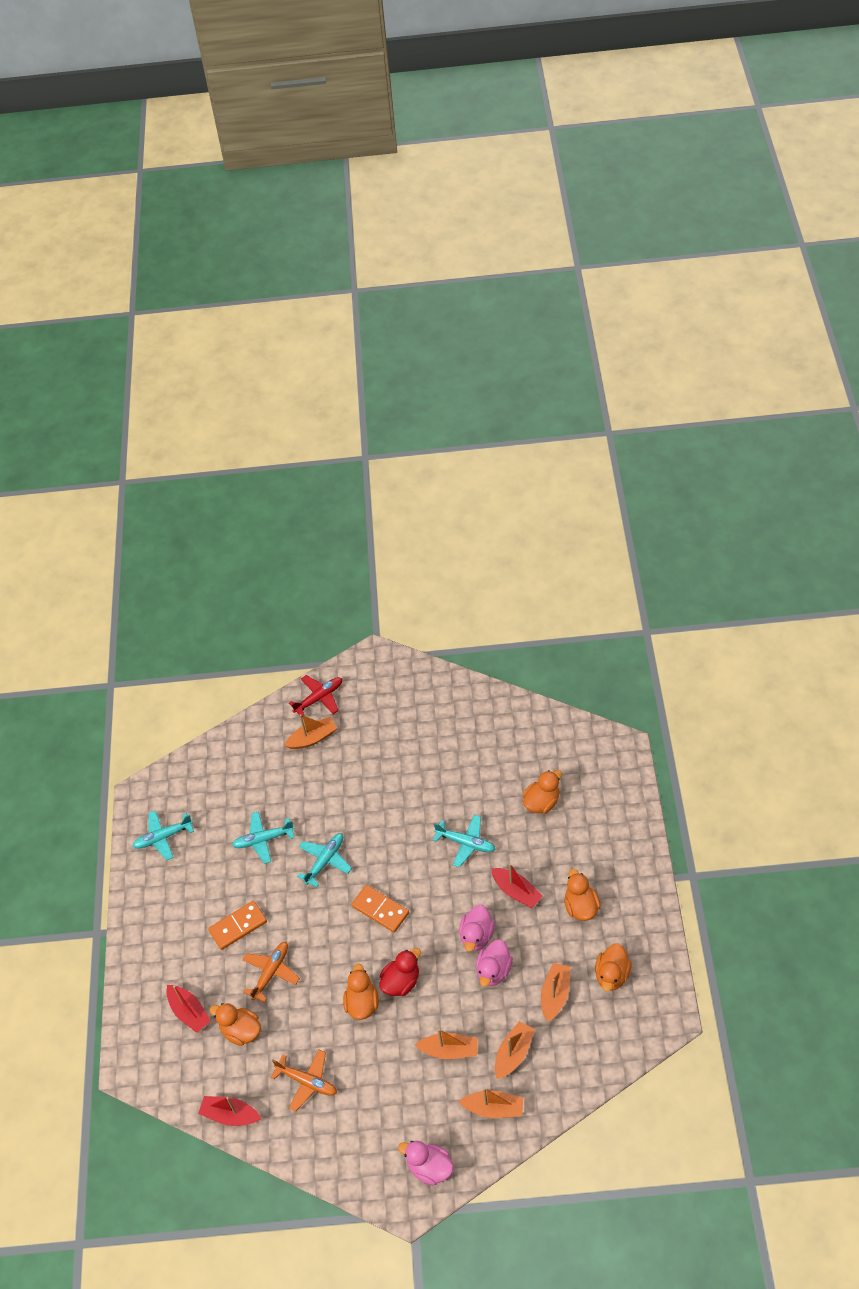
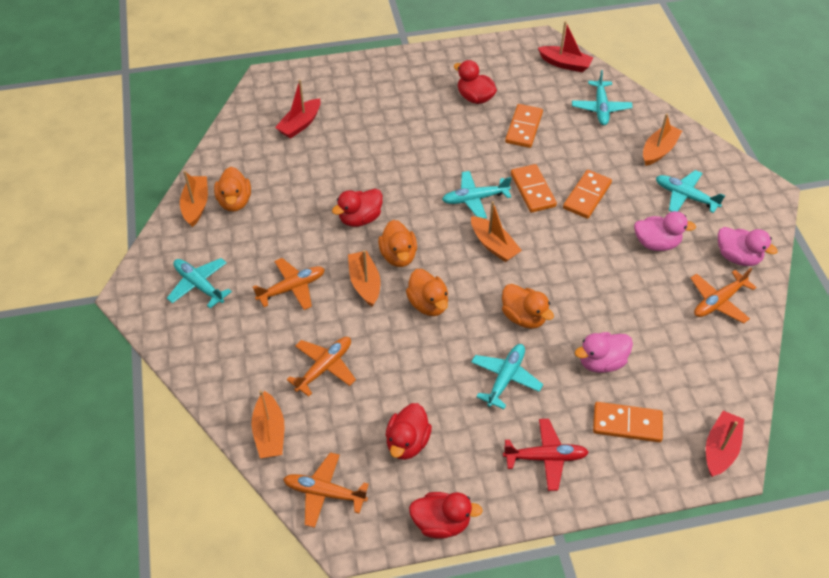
orange domino: [208,901,267,950] [351,885,409,932] = 2 -> [505,104,543,148] [511,164,557,213] [563,170,612,219] [593,402,663,442] = 4
orange duck: [209,1003,261,1046] [343,964,379,1020] [523,770,562,813] [564,869,601,921] [595,943,632,991] = 5 -> [214,167,251,211] [378,220,417,267] [406,269,448,316] [502,284,554,329] = 4
orange plane: [242,942,300,1002] [271,1050,337,1111] = 2 -> [253,258,325,310] [283,452,369,528] [287,337,356,397] [691,268,756,323] = 4
red duck: [379,948,421,996] = 1 -> [332,189,383,227] [386,403,432,460] [409,492,483,539] [454,60,497,104] = 4
turquoise plane: [132,811,194,860] [232,811,295,864] [297,833,352,888] [433,815,496,867] = 4 -> [167,258,232,308] [442,171,511,219] [471,344,543,409] [572,70,633,125] [656,170,725,213] = 5

